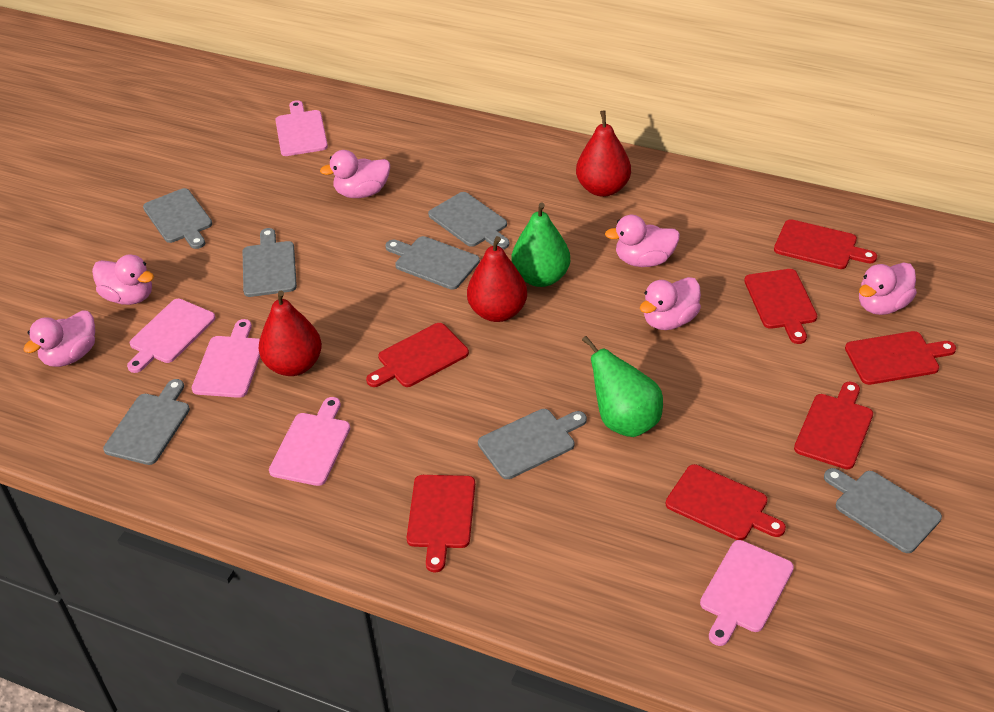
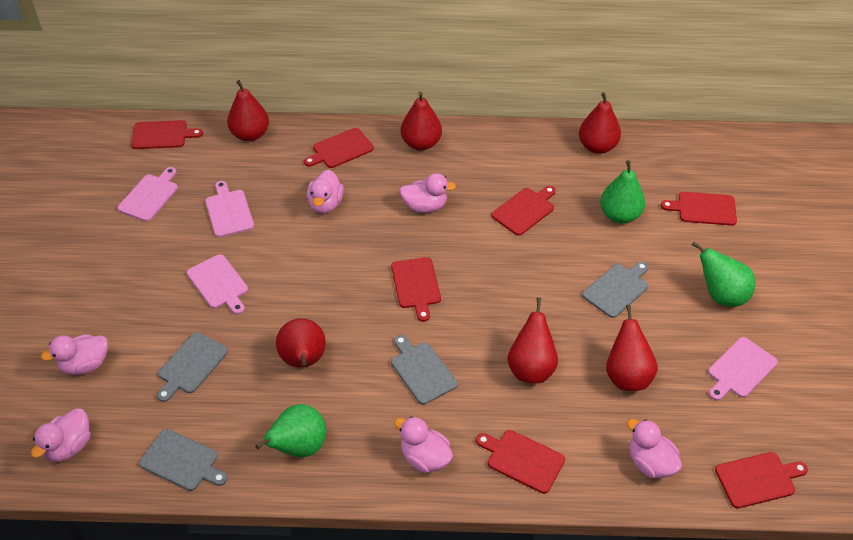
green pear: [512,203,570,287] [582,336,663,437] = 2 -> [255,404,326,457] [600,160,645,224] [692,241,755,307] = 3
grey cutting board: [103,379,190,465] [143,188,212,249] [243,228,297,297] [385,236,480,290] [428,192,510,249] [478,409,587,479] [824,468,942,553] = 7 -> [139,429,227,491] [157,332,228,402] [391,335,458,405] [582,261,649,318] = 4
pink cutting board: [127,299,216,373] [192,319,260,398] [269,397,350,486] [275,100,328,156] [700,540,794,646] = 5 -> [117,167,178,222] [187,254,248,314] [205,181,254,237] [708,337,778,401] = 4
red pear: [259,291,322,376] [467,236,527,322] [576,110,631,197] = 3 -> [227,80,269,141] [276,318,326,368] [401,92,442,151] [507,297,558,383] [579,92,621,154] [606,304,658,391] = 6

